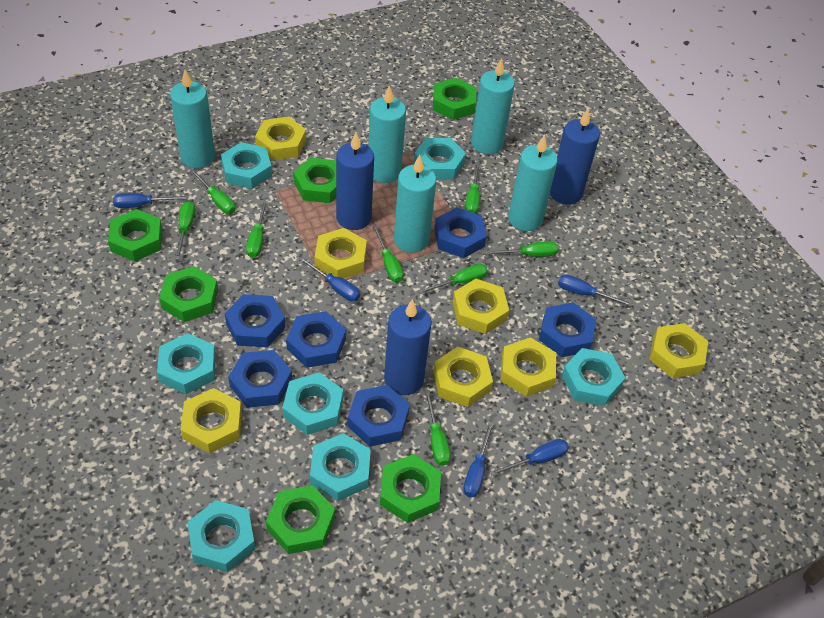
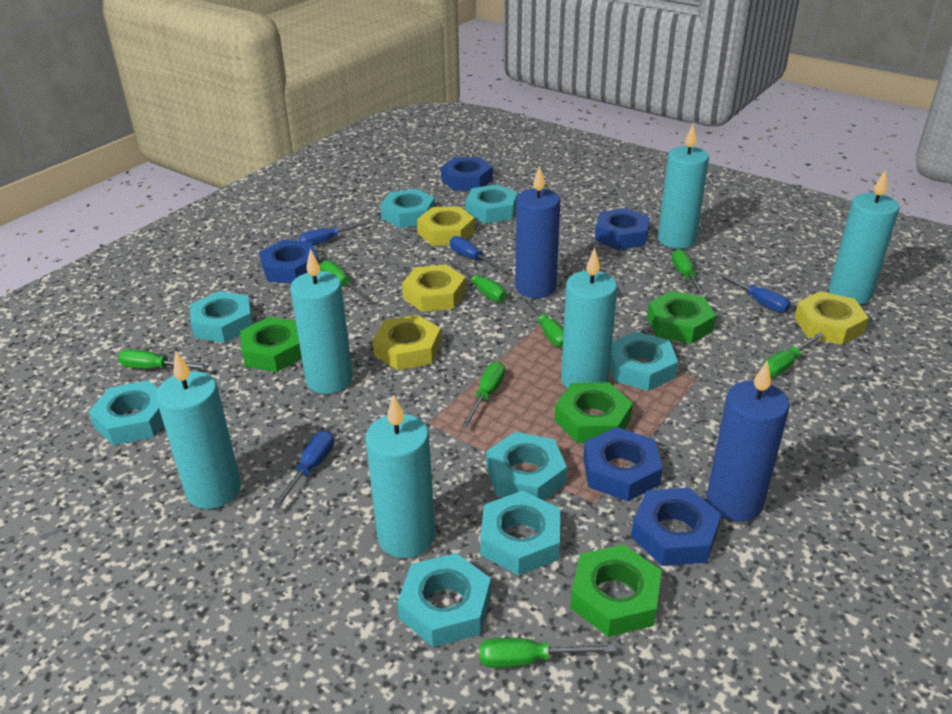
blue candle: [336,132,374,230] [384,299,432,395] [550,109,600,205] = 3 -> [515,165,560,298] [706,360,790,522] = 2
blue nut: [225,294,286,348] [228,350,292,408] [286,311,346,368] [347,385,410,447] [434,207,487,258] [539,302,596,357] = 6 -> [259,240,319,284] [441,157,493,191] [583,427,663,501] [595,208,650,250] [631,488,721,566] = 5
blue screwdriver: [113,193,188,208] [299,257,360,301] [463,422,494,497] [490,439,569,476] [558,274,632,307] = 5 -> [272,430,334,509] [298,221,372,246] [450,236,508,272] [715,272,791,313] = 4
green nut: [108,209,163,261] [159,266,218,322] [266,485,335,554] [293,158,336,203] [380,454,441,523] [433,78,476,120] = 6 -> [240,317,302,372] [555,382,633,443] [570,544,662,637] [647,291,716,344] = 4
turquoise candle: [170,70,215,168] [369,85,406,183] [394,155,436,253] [471,58,515,154] [508,135,558,231] = 5 -> [156,351,241,509] [290,249,353,394] [365,394,435,558] [561,248,617,388] [658,125,709,249] [829,170,900,305] = 6
turquoise nut: [157,333,216,394] [188,500,255,572] [221,142,272,189] [282,372,343,435] [310,433,371,501] [414,138,466,180] [562,348,625,406] = 7 -> [88,380,164,445] [190,291,253,343] [380,189,435,228] [397,553,491,647] [465,184,518,223] [480,491,560,576] [486,432,567,500] [610,332,678,391] = 8
yellow nut: [180,388,242,453] [255,117,306,161] [315,228,367,278] [433,347,493,407] [453,279,509,334] [500,337,556,397] [649,323,708,378] = 7 -> [373,315,441,370] [402,264,466,312] [417,206,475,246] [794,291,869,345] = 4

